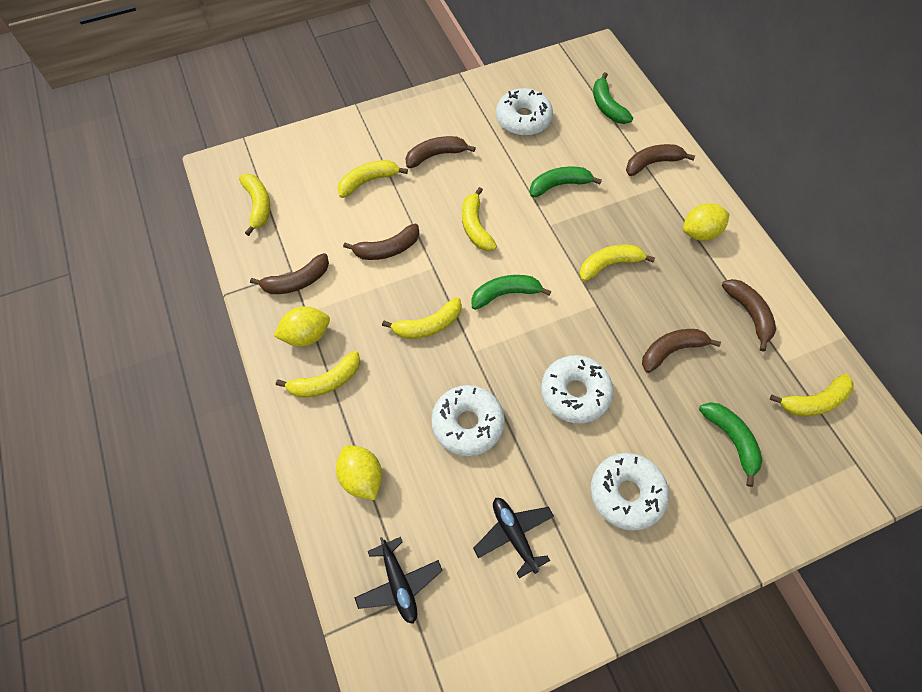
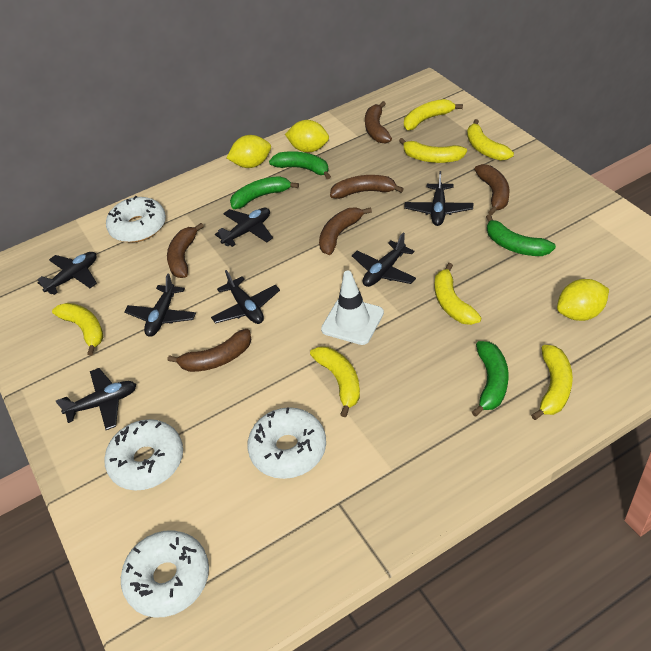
black plane: [354,537,443,624] [473,498,554,578] = 2 -> [37,252,97,295] [56,368,136,430] [124,274,196,337] [211,270,280,324] [215,208,273,247] [352,233,416,287] [404,171,473,226] = 7
white traffic cone: none = 0 -> [321,271,384,345] = 1

